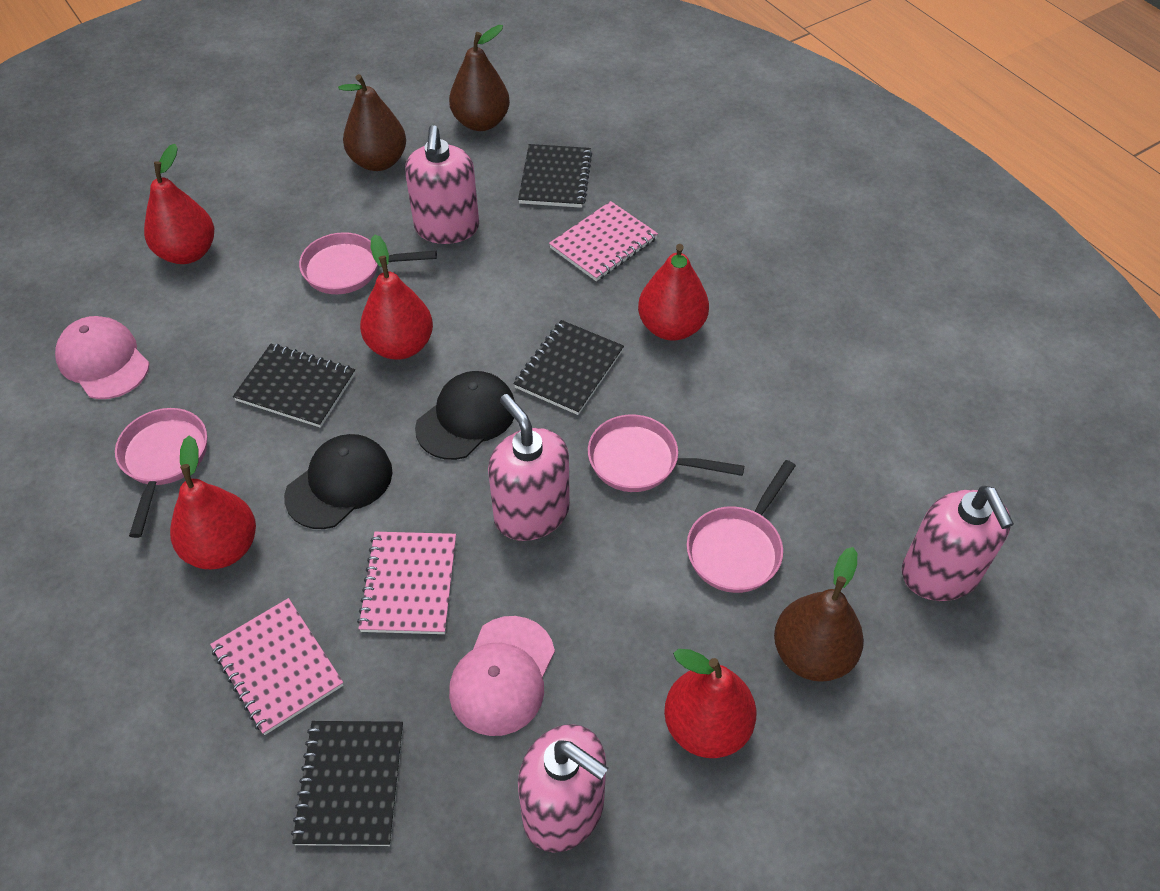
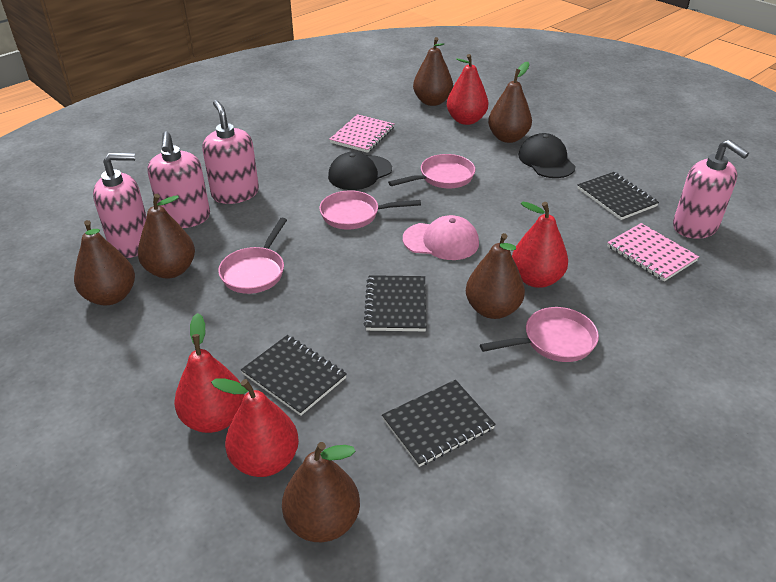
brown pear: [338,74,406,171] [449,25,510,131] [774,547,864,682] = 3 -> [74,220,135,305] [138,194,195,278] [282,442,360,542] [413,37,453,106] [466,233,525,319] [488,62,532,143] = 6
pink cap: [55,316,150,399] [449,616,555,736] = 2 -> [403,215,479,260] = 1
pink notebook: [210,598,343,735] [357,532,456,634] [549,201,658,281] = 3 -> [329,114,394,153] [607,223,699,281] = 2
red pear: [144,144,214,264] [170,436,256,569] [360,235,433,360] [638,244,709,341] [664,649,756,758] = 5 -> [174,313,245,433] [211,379,299,477] [447,54,489,125] [512,201,568,288] = 4

